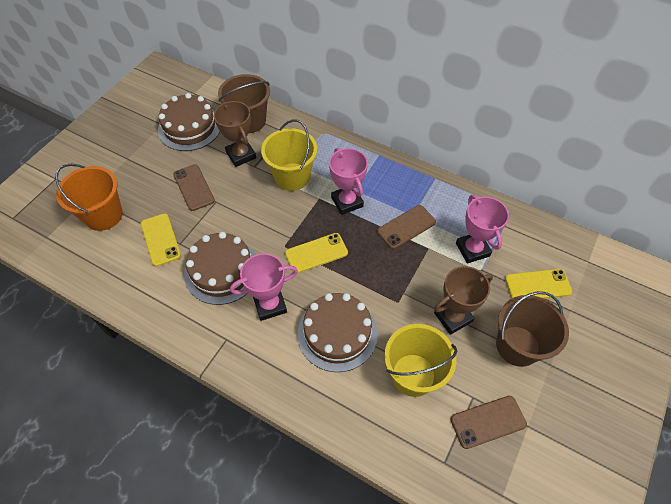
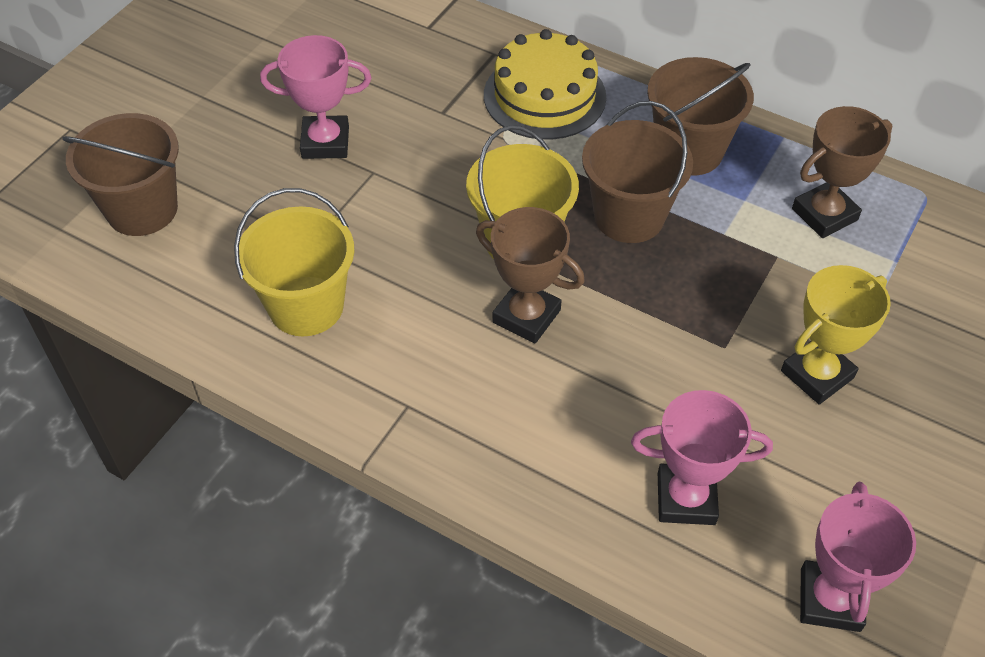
brown bucket: [218,74,270,133] [496,291,569,367] = 2 -> [62,113,179,236] [582,101,693,243] [647,57,754,176] = 3
brown cake: [158,93,220,151] [184,232,256,305] [297,293,378,372] = 3 -> none = 0
brown phone: [173,164,215,211] [377,205,436,249] [451,396,527,449] = 3 -> none = 0
orange bucket: [55,164,123,231] = 1 -> none = 0
yellow cake: none = 0 -> [484,29,606,139] = 1
yellow phone: [141,213,181,267] [285,233,348,273] [505,269,572,299] = 3 -> none = 0
yellow trophy: none = 0 -> [781,265,891,404] = 1

